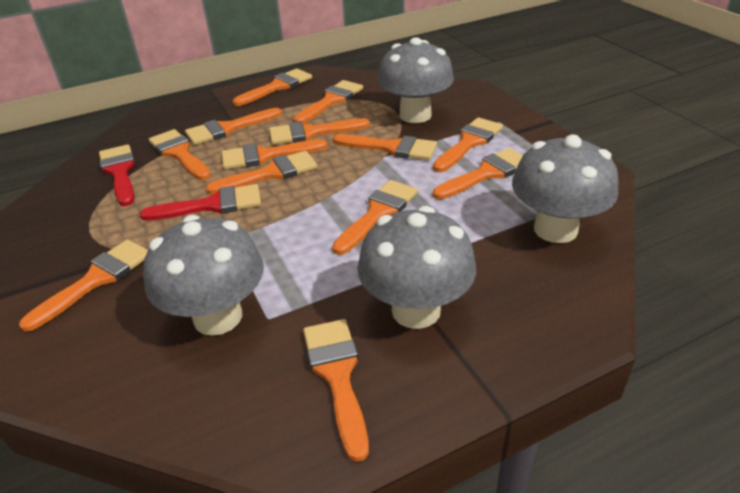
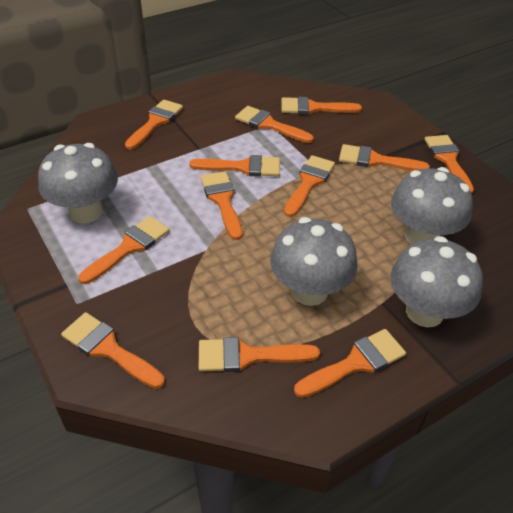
orange brush: [19,239,148,332] [149,129,211,180] [185,108,282,145] [206,151,318,194] [221,139,328,170] [233,68,312,106] [269,118,370,145] [293,80,363,123] [303,319,369,462] [332,180,418,255] [333,134,437,160] [433,117,503,172] [433,148,523,199] = 13 -> [61,312,165,389] [78,216,170,284] [125,99,183,150] [189,155,280,177] [199,337,320,372] [201,171,242,240] [235,106,314,143] [281,97,362,115] [284,155,335,217] [294,329,406,398] [339,144,430,171] [425,135,474,194] = 12
red brush: [99,144,135,206] [140,184,261,221] = 2 -> none = 0

